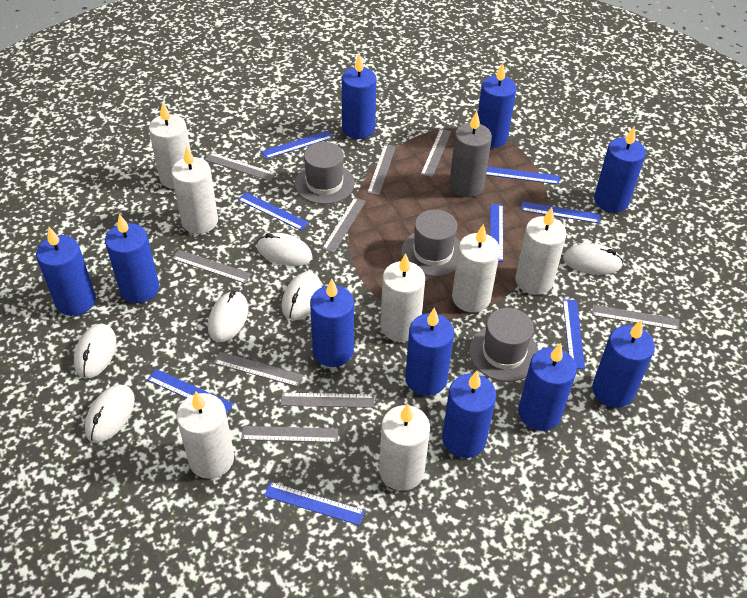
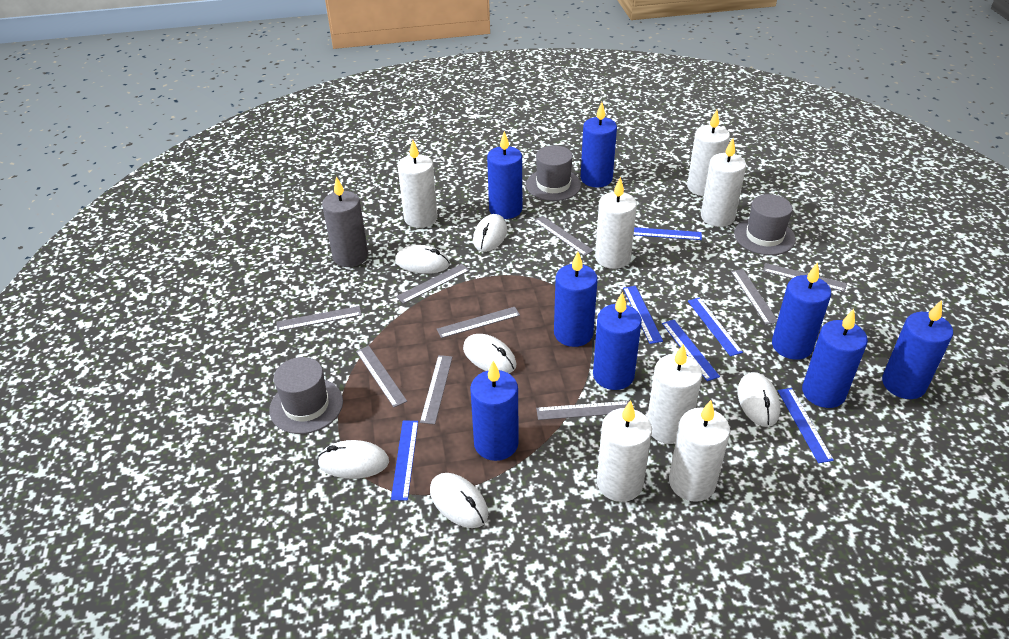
blue candle: [36,227,96,316] [105,214,159,303] [310,278,354,367] [342,54,376,139] [405,307,454,396] [442,371,496,458] [478,63,517,148] [518,343,577,431] [592,320,655,408] [594,126,646,212] = 10 -> [470,361,519,461] [487,131,522,219] [554,252,598,347] [581,102,617,187] [593,292,642,390] [772,262,831,360] [802,309,868,408] [882,300,953,399] = 8
blue ruler: [147,369,233,414] [238,192,309,230] [262,131,333,159] [264,482,365,526] [486,167,559,185] [490,204,503,262] [521,201,600,223] [563,299,585,369] = 8 -> [391,421,418,500] [623,286,663,344] [634,227,702,240] [662,320,720,381] [688,297,743,356] [778,388,834,463] = 6

